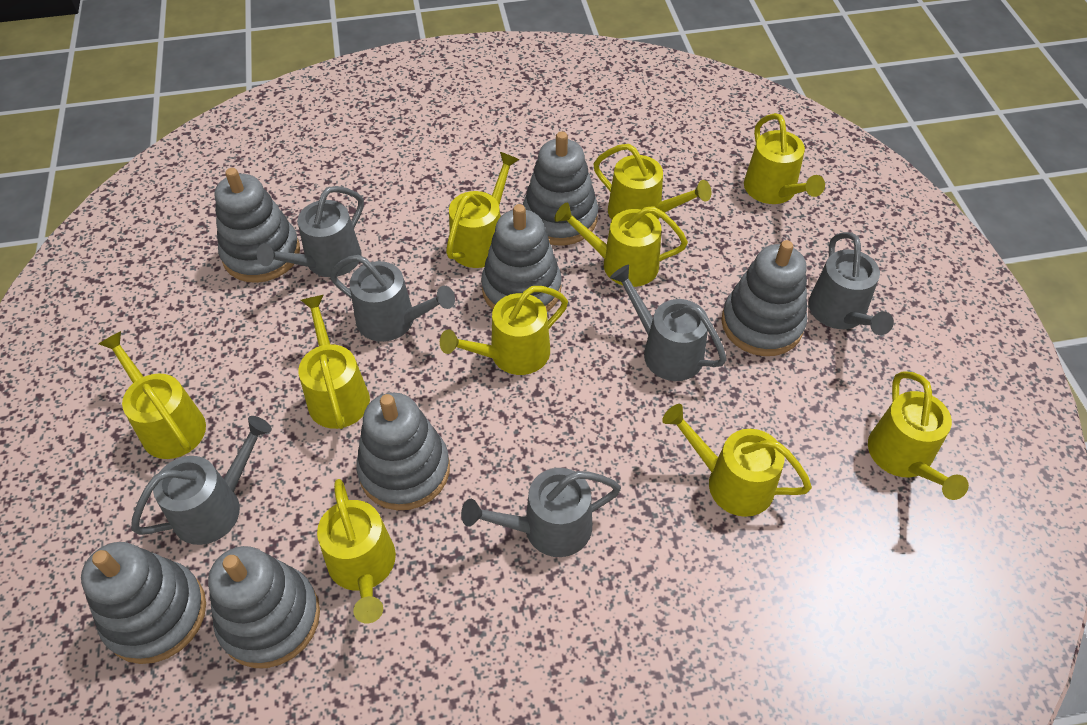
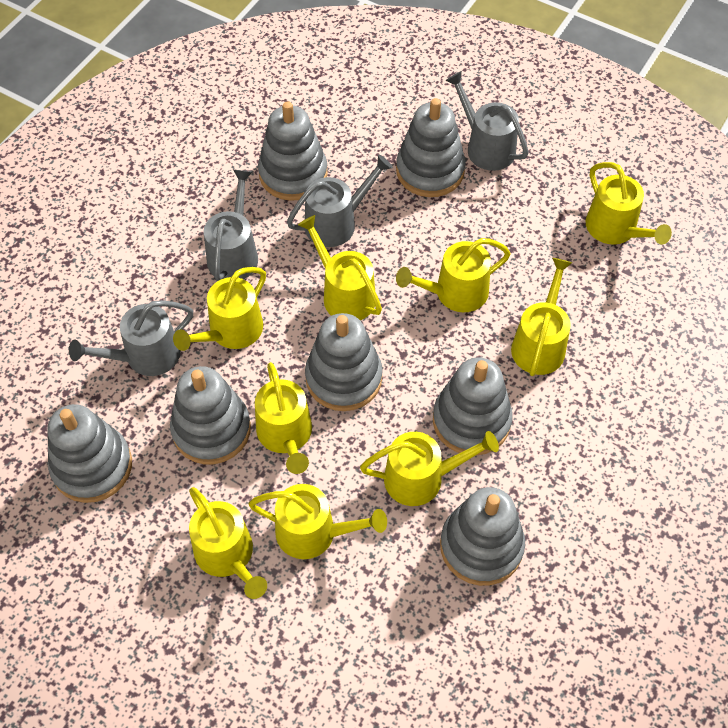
grey watering can: [131,416,272,545] [257,186,364,277] [330,255,455,342] [461,468,621,557] [610,265,727,381] [808,232,894,335] = 6 -> [69,300,193,376] [204,169,258,281] [287,154,393,247] [445,71,529,171] = 4
yellow watering can: [99,331,206,459] [298,295,370,429] [317,479,396,623] [440,286,568,375] [446,152,519,268] [555,203,688,287] [593,144,711,220] [662,404,812,517] [744,113,825,204] [868,371,969,500] = 10 -> [173,267,266,351] [189,487,267,599] [248,484,387,559] [255,362,312,474] [298,215,382,320] [360,431,499,506] [396,238,511,312] [511,258,572,376] [586,162,672,245] = 9

